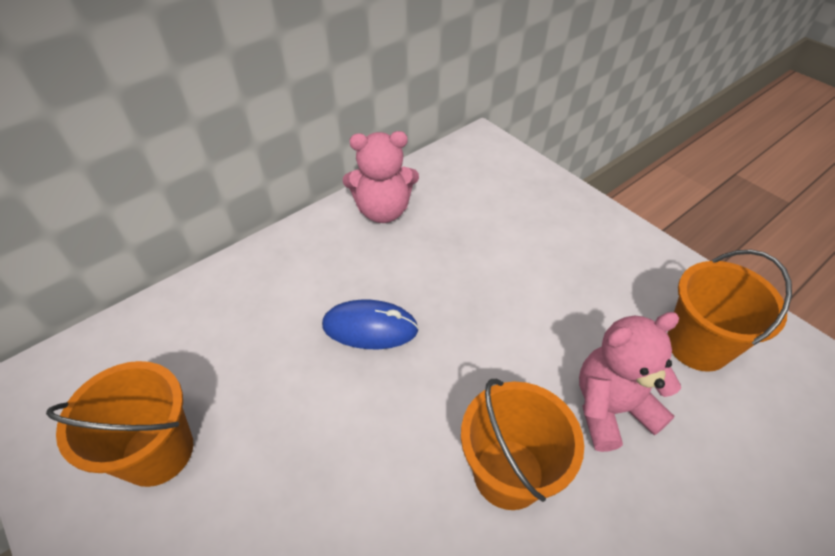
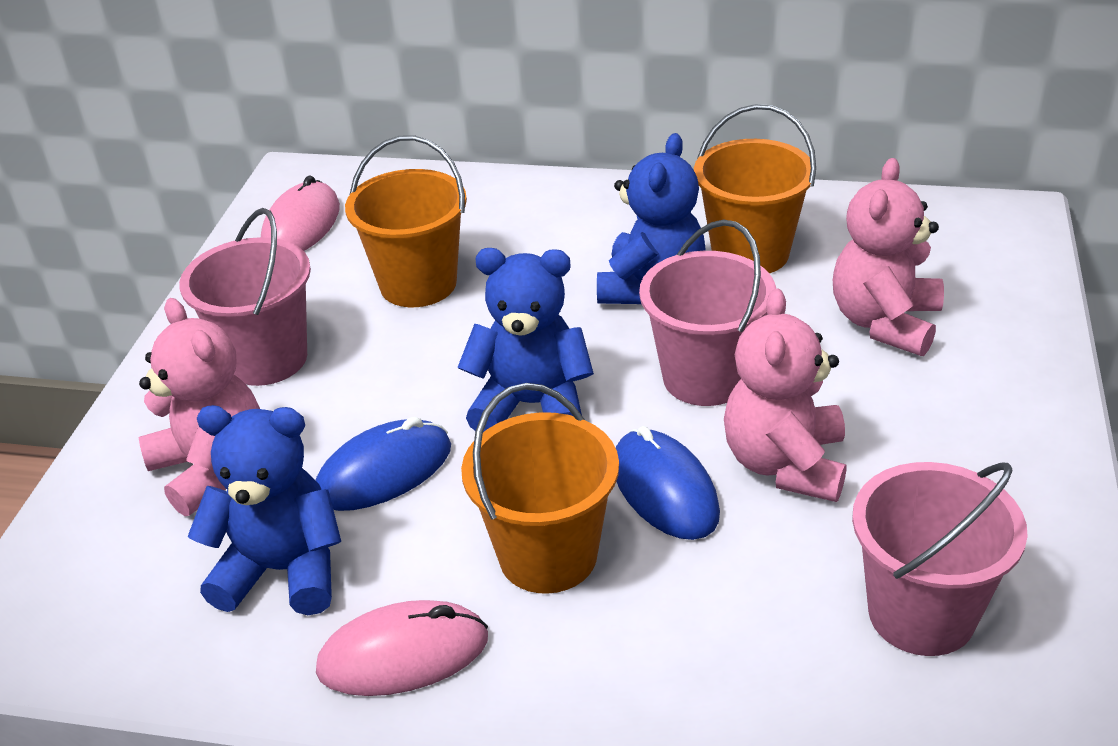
blue mouse: [322,299,419,349] = 1 -> [316,417,451,511] [616,426,720,540] = 2
blue teddy bear: none = 0 -> [187,405,341,615] [457,248,594,432] [597,133,706,304] = 3
pink bucket: none = 0 -> [179,208,311,386] [639,220,776,406] [852,462,1028,656] = 3
pink mouse: none = 0 -> [261,176,340,251] [316,600,488,696] = 2
pink teddy bear: [343,131,419,223] [579,312,681,452] = 2 -> [138,298,260,516] [724,288,846,502] [833,158,944,356] = 3

